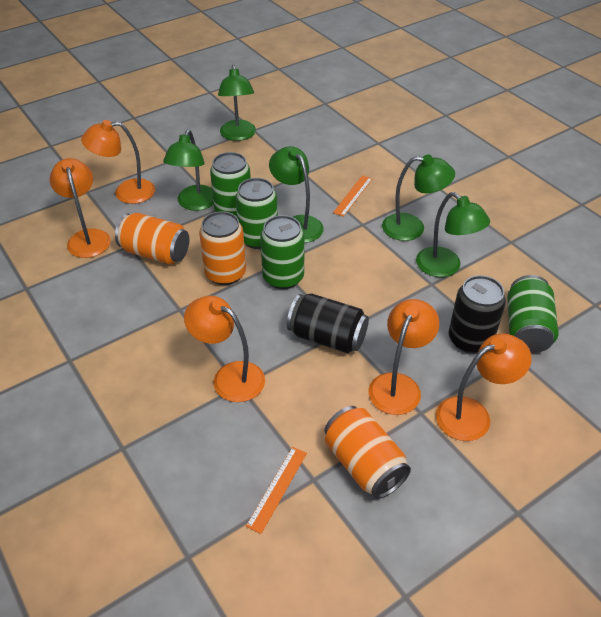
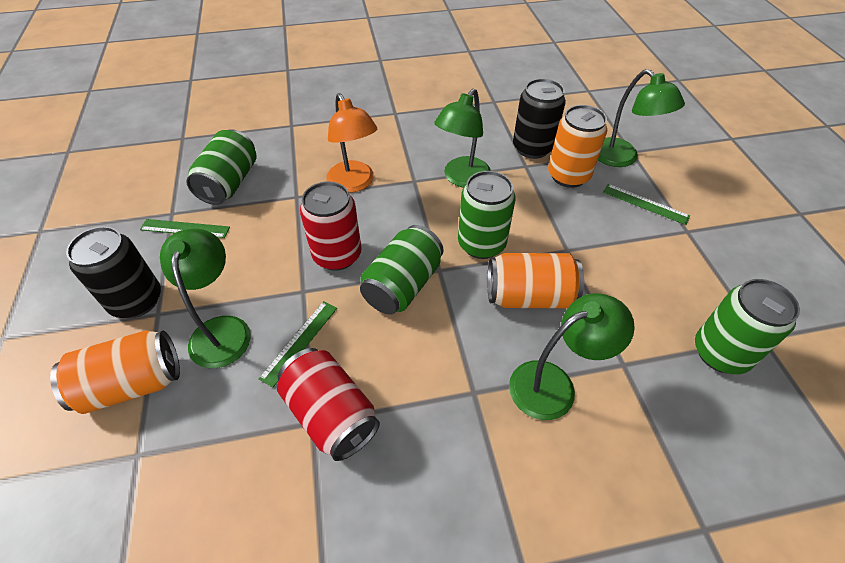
green lamp: [163,130,214,211] [218,64,256,141] [269,146,324,243] [382,154,455,241] [416,192,490,277] = 5 -> [160,229,251,368] [434,89,491,188] [509,293,635,420] [598,69,685,167] = 4
green ruler: none = 0 -> [140,219,230,238] [258,301,337,387] [603,184,690,225] = 3
orange lamp: [50,158,111,258] [81,120,155,204] [184,296,265,402] [369,299,439,415] [436,333,532,441] = 5 -> [326,93,377,193] = 1
orange ruler: [246,447,307,534] [333,175,372,217] = 2 -> none = 0
red can: none = 0 -> [277,348,380,461] [300,182,361,271] = 2

